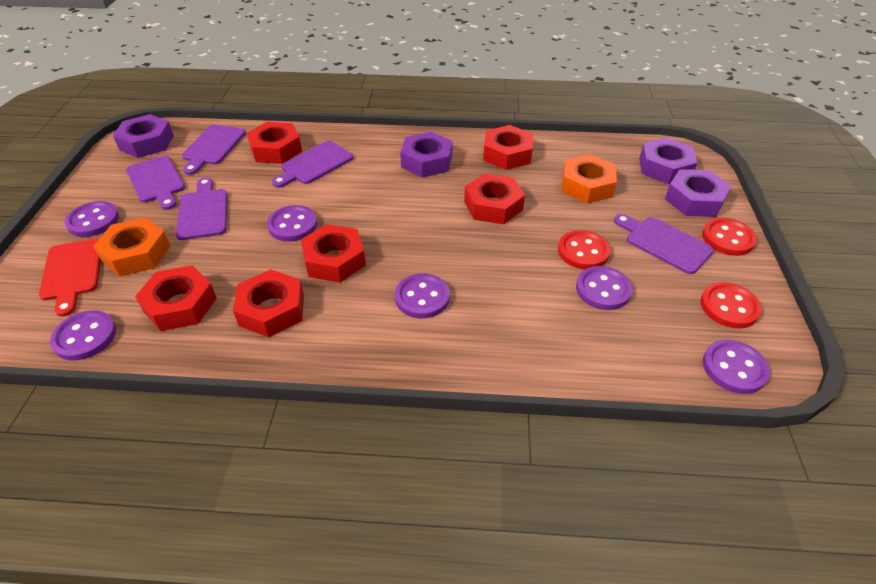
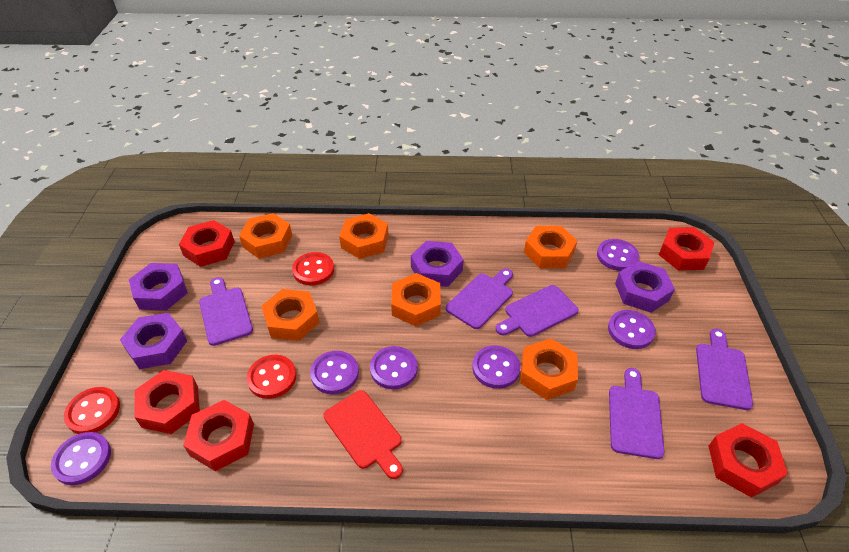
orange nut: [93,218,170,276] [562,155,617,204] = 2 -> [239,213,292,259] [261,289,319,341] [339,213,389,259] [391,273,441,326] [520,338,578,400] [524,226,577,268] = 6
red nut: [135,265,217,331] [233,269,304,337] [247,122,302,164] [301,224,366,283] [464,173,525,224] [483,125,533,170] = 6 -> [134,370,200,434] [179,220,235,267] [183,400,254,471] [659,227,715,270] [709,423,788,498] = 5

